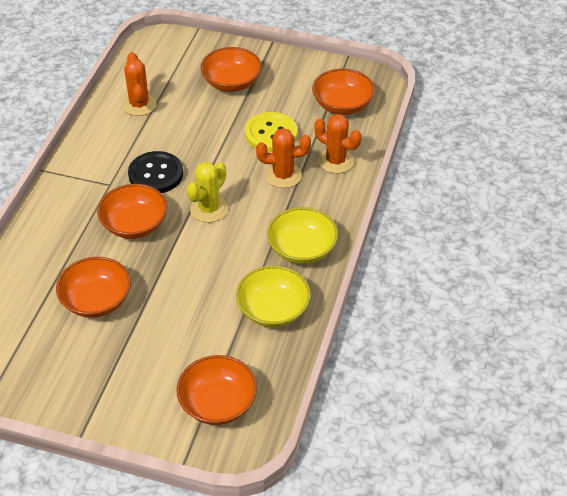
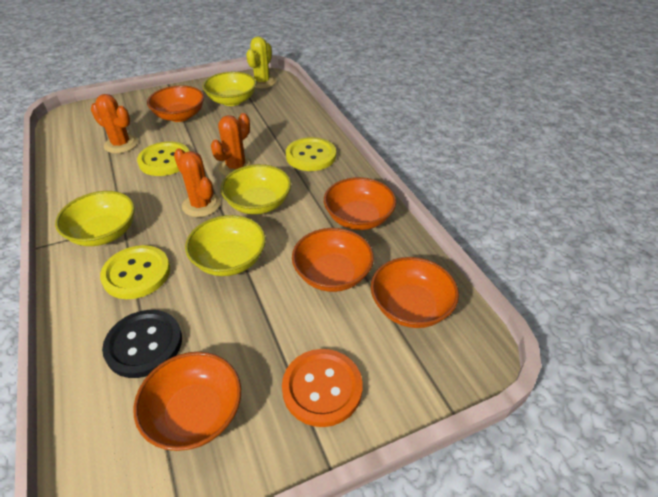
orange button: none = 0 -> [282,349,363,427] = 1
yellow bowl: [236,266,311,327] [267,207,338,264] = 2 -> [55,191,135,246] [185,215,266,276] [203,72,256,106] [221,164,291,214] = 4
yellow button: [245,112,298,152] = 1 -> [100,245,170,299] [137,141,189,176] [286,137,336,171] = 3

